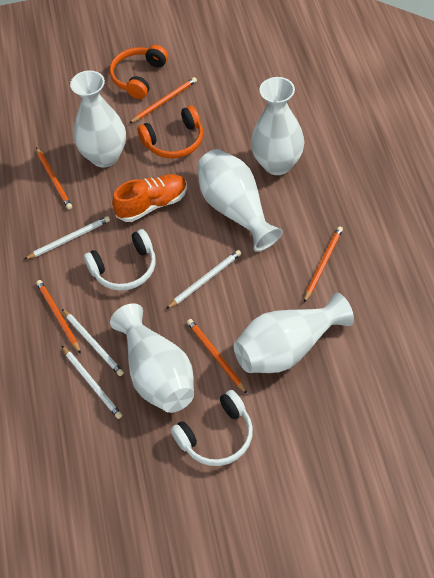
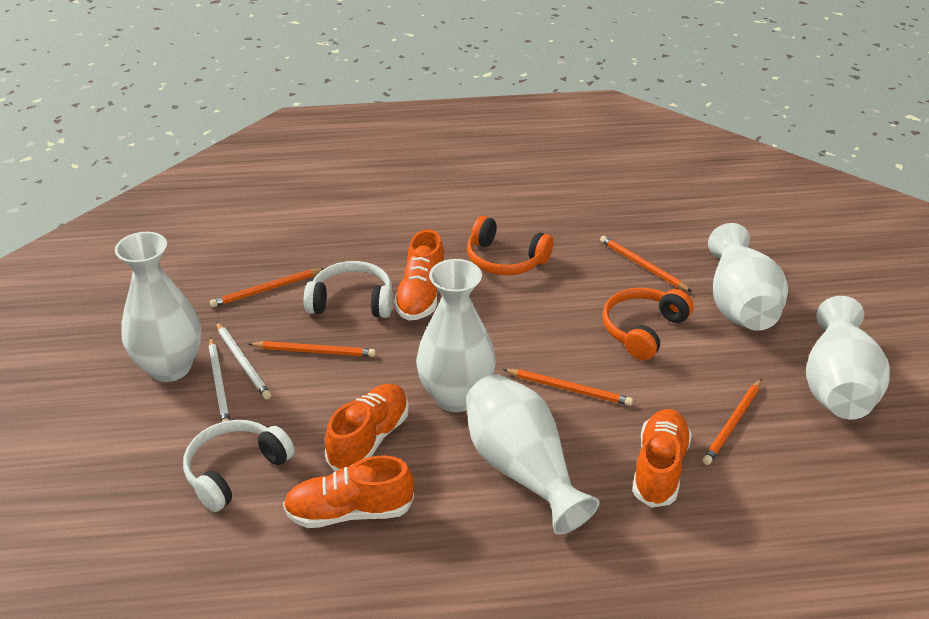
orange shoe: [112,174,187,222] = 1 -> [283,456,414,528] [325,384,409,472] [394,229,445,321] [632,409,692,508] = 4
white pencil: [25,216,110,259] [62,309,124,376] [62,346,122,419] [166,250,241,309] = 4 -> [209,337,230,422] [216,322,271,400] = 2

